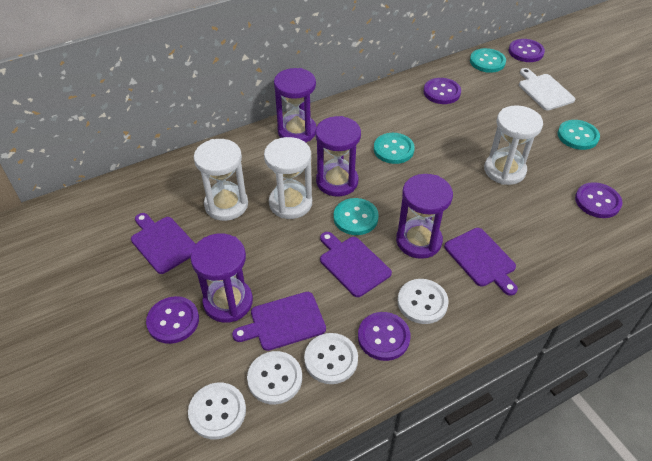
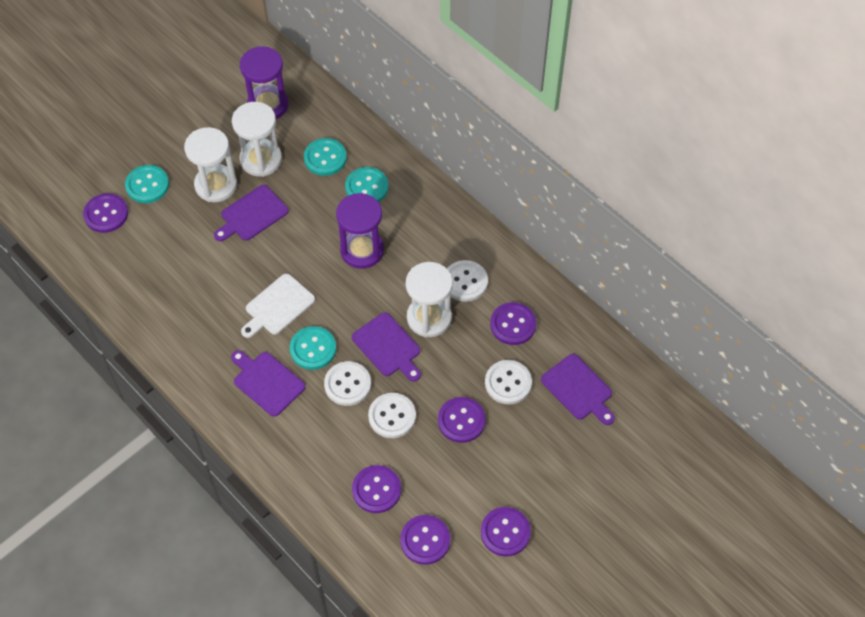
purple button: [146,296,199,344] [358,312,411,361] [423,78,461,104] [509,39,545,62] [575,182,622,218] = 5 -> [83,193,128,233] [352,465,401,513] [400,515,450,565] [438,397,486,443] [481,507,531,556] [490,302,536,345] = 6
purple hourglass: [190,233,253,323] [274,68,317,142] [315,116,361,196] [396,174,453,259] = 4 -> [240,46,288,119] [336,193,384,269] = 2

